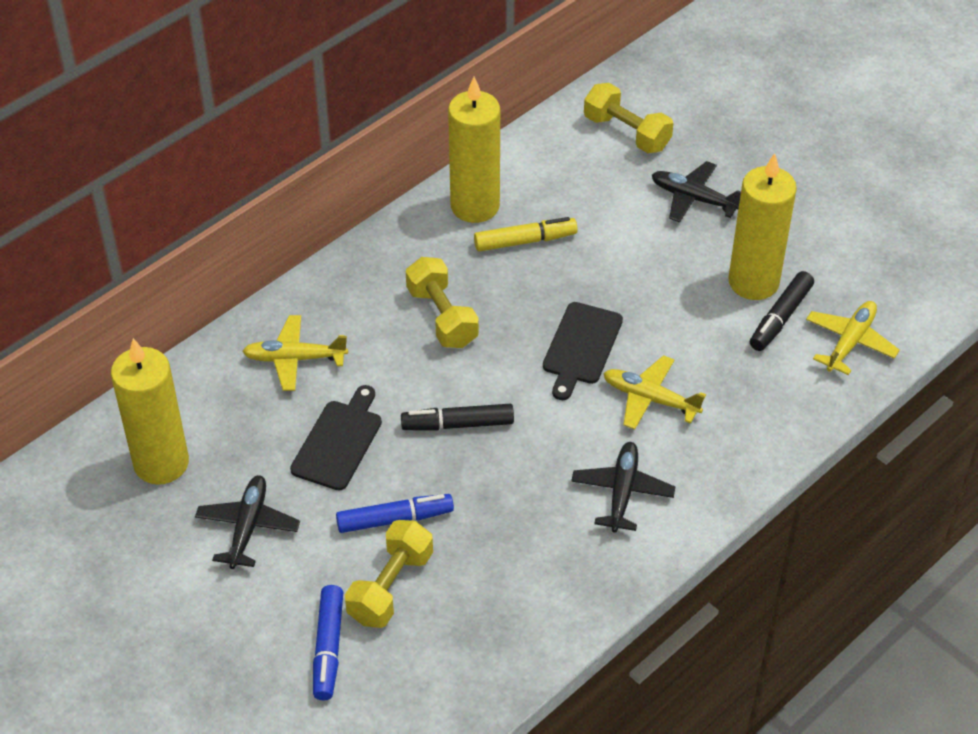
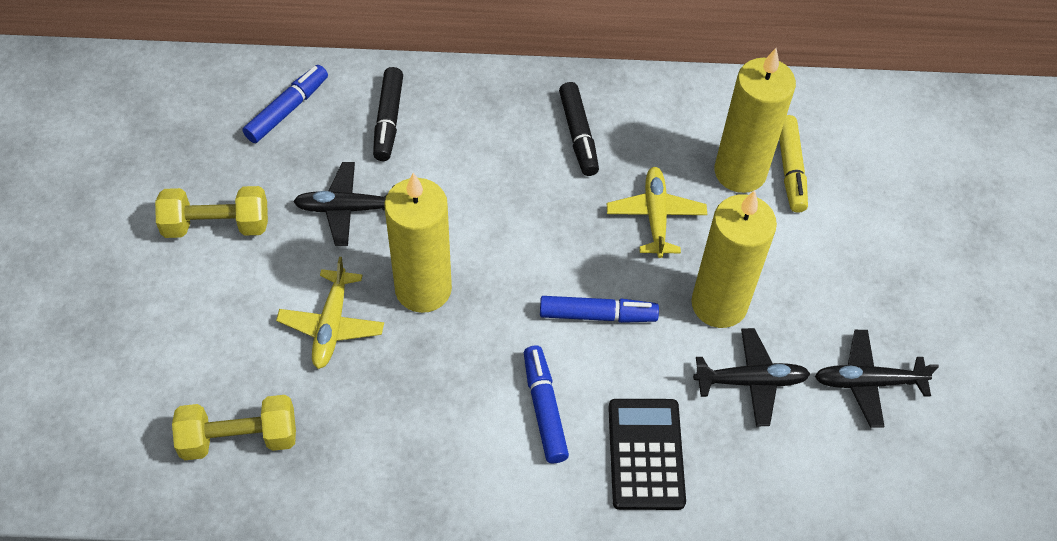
black calculator: none = 0 -> [608,399,686,510] = 1
black cutting board: [290,385,382,490] [543,302,623,400] = 2 -> none = 0
blue marker: [313,585,343,701] [336,494,454,533] = 2 -> [242,65,328,143] [524,346,569,463] [540,296,659,323] = 3
yellow dumbbell: [345,520,433,628] [406,257,479,348] [584,83,674,153] = 3 -> [155,186,268,238] [172,395,296,460] = 2
yellow plane: [242,315,348,391] [603,355,706,430] [806,301,900,375] = 3 -> [276,257,384,369] [607,167,707,258] = 2

